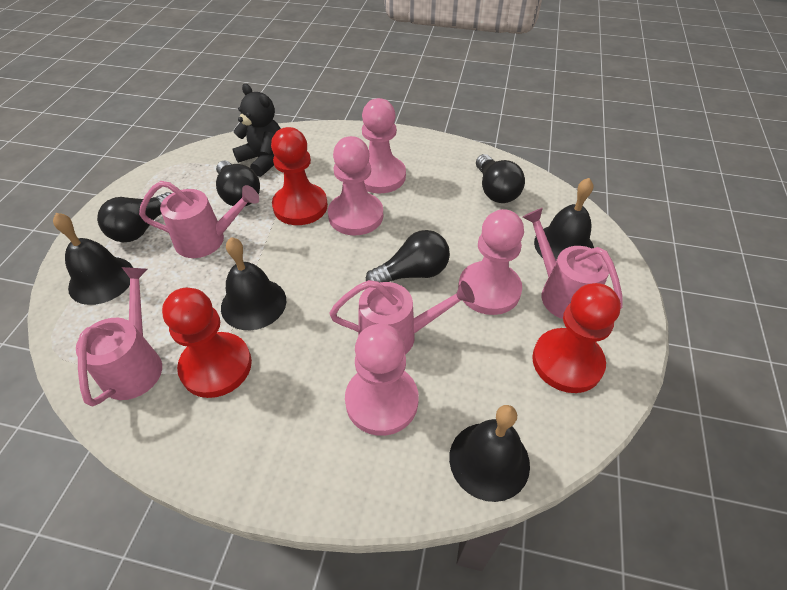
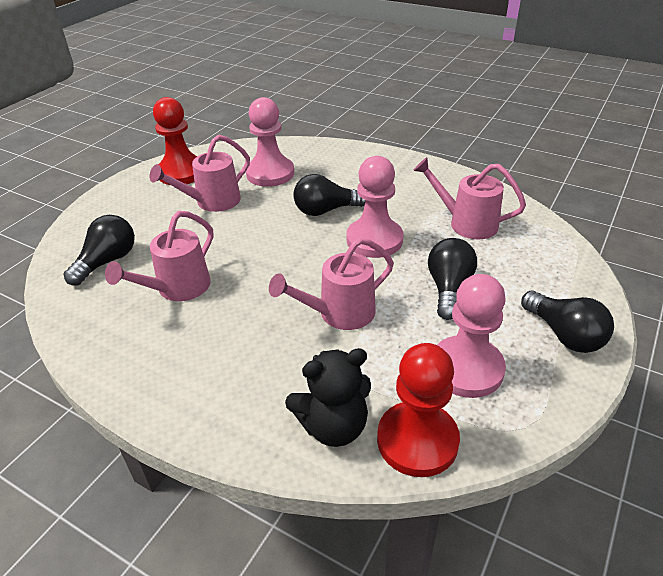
black bell: [53,213,133,305] [221,237,286,330] [449,405,530,502] [534,178,594,260] = 4 -> none = 0
pink pawn: [328,136,383,236] [345,324,419,436] [362,98,406,193] [458,209,524,315] = 4 -> [246,97,294,187] [347,156,404,258] [437,274,506,398] = 3
red pawn: [162,288,252,398] [271,127,328,225] [532,283,621,393] = 3 -> [153,97,197,185] [377,343,460,477] = 2

